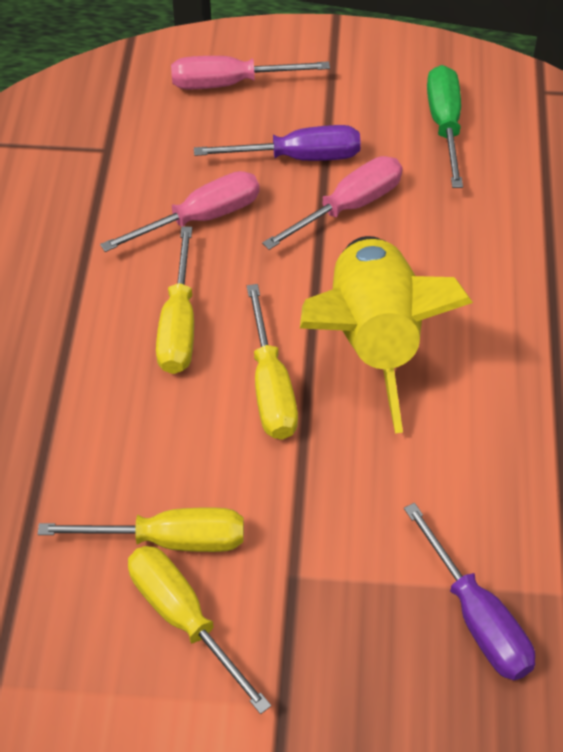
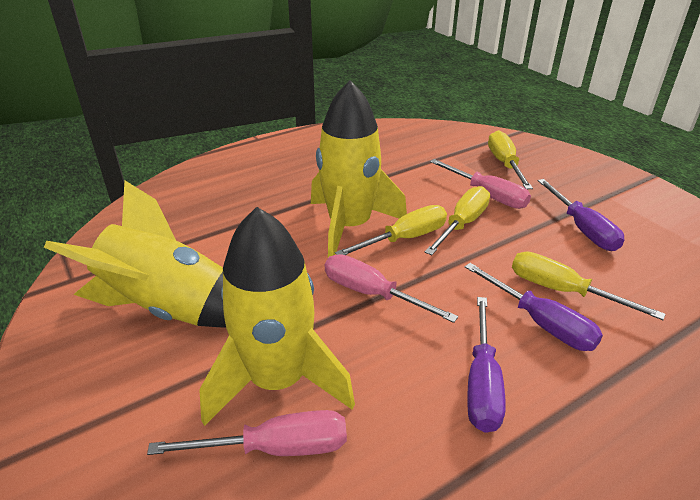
green screwdriver: [427,65,463,188] = 1 -> none = 0
purple screwdriver: [194,125,361,161] [404,503,535,680] = 2 -> [465,263,603,351] [468,297,506,433] [538,179,624,251] = 3
yellow rocket: [300,236,473,434] = 1 -> [44,181,226,327] [199,207,355,426] [311,80,407,257] = 3

